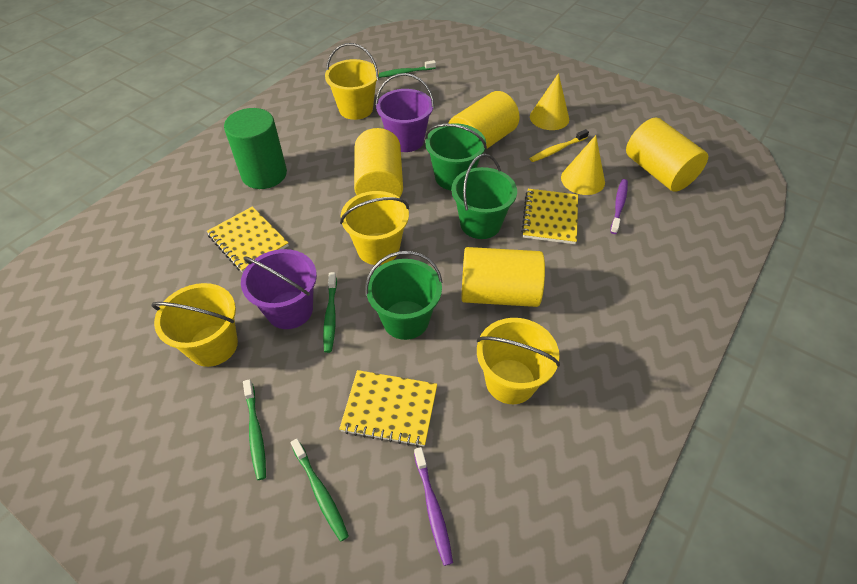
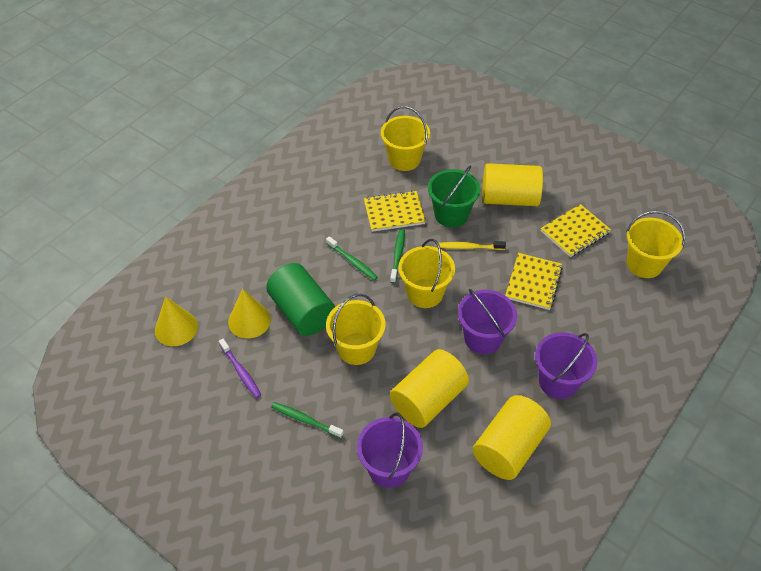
green bucket: [365,251,443,340] [425,123,487,190] [451,154,517,239] = 3 -> [428,166,480,227] = 1
green toothbrush: [243,379,266,480] [290,438,349,542] [323,272,337,353] [379,60,436,78] = 4 -> [271,402,344,438] [326,236,378,281] [390,229,405,283] = 3
purple bucket: [241,249,317,329] [376,73,434,152] = 2 -> [357,413,423,488] [458,289,517,354] [535,332,597,399] = 3
purple toothbrush: [414,447,453,566] [610,179,628,234] = 2 -> [219,339,261,398] = 1
yellow cylinder: [354,128,403,198] [448,91,519,149] [461,247,545,307] [626,117,708,192] = 4 -> [390,349,469,428] [473,395,551,480] [482,163,543,206] = 3

